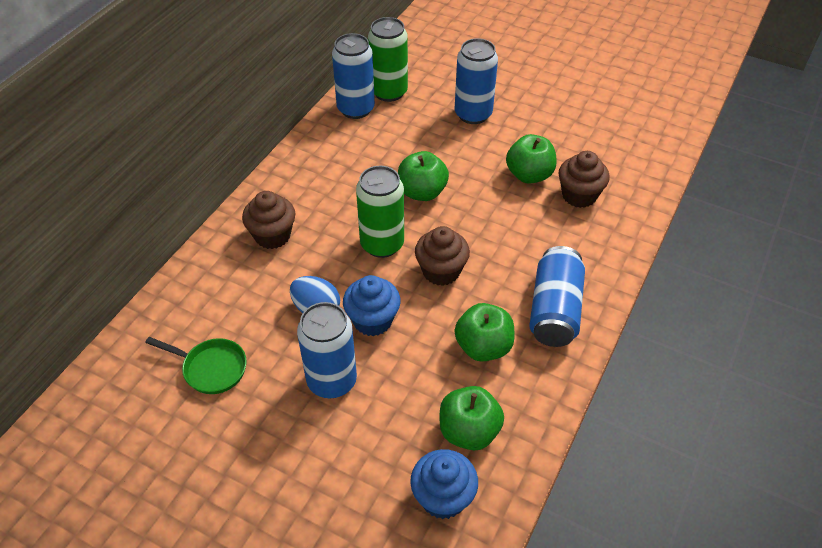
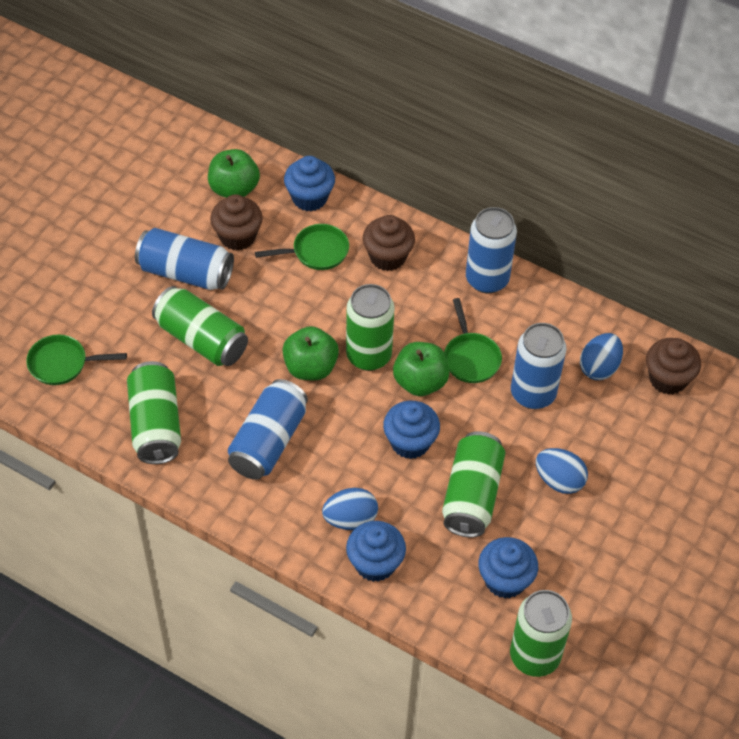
blue cupcake: [343,275,400,336] [410,449,478,519] = 2 -> [284,156,335,211] [346,521,406,582] [383,401,440,459] [478,537,538,599] = 4
blue egg: [290,276,340,313] = 1 -> [322,488,378,530] [536,448,588,494] [580,333,623,380] = 3
green apple: [398,151,449,201] [440,386,504,450] [455,303,514,362] [506,134,557,184] = 4 -> [208,149,260,198] [282,326,339,380] [393,342,450,396] = 3
green can: [356,166,404,258] [368,17,408,102] = 2 -> [127,361,181,464] [152,286,248,366] [346,284,395,371] [442,431,505,537] [510,590,572,677] = 5
green pan: [145,337,247,394] = 1 -> [26,335,127,385] [255,224,349,270] [444,298,502,383] = 3

